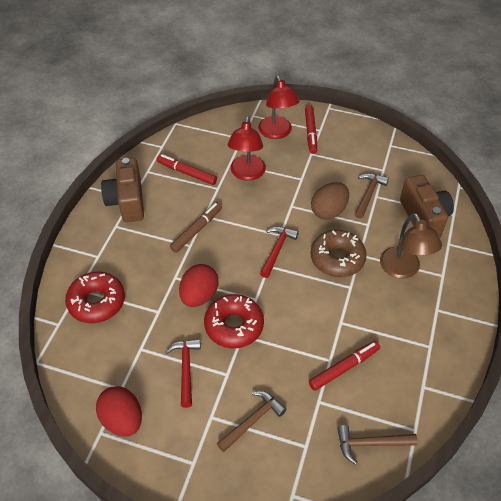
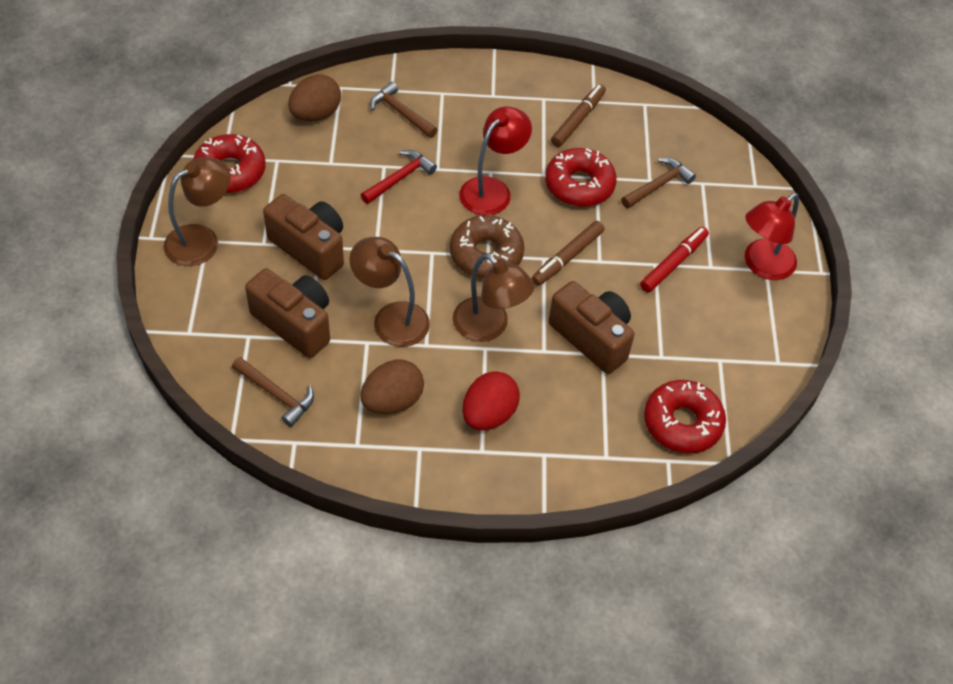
brown camera: [101,158,144,222] [400,175,454,238] = 2 -> [245,268,330,358] [263,194,344,280] [548,281,634,374] = 3
brown egg: [311,182,349,220] = 1 -> [288,74,341,121] [360,359,424,414] = 2
brown lamp: [380,213,442,279] = 1 -> [164,157,231,266] [349,237,430,347] [453,254,535,342] = 3
brown marker: [170,202,222,253] = 1 -> [532,221,605,286] [551,84,606,147] = 2
red donut: [65,271,125,323] [204,294,264,348] = 2 -> [193,134,266,193] [545,148,617,207] [644,380,726,453] = 3
red egg: [96,386,142,437] [179,264,218,307] = 2 -> [463,371,520,430] = 1
red hammer: [166,339,201,408] [260,227,299,278] = 2 -> [361,150,437,204] = 1
red marker: [156,154,217,185] [305,105,317,154] [309,341,380,391] = 3 -> [640,227,709,293] = 1

